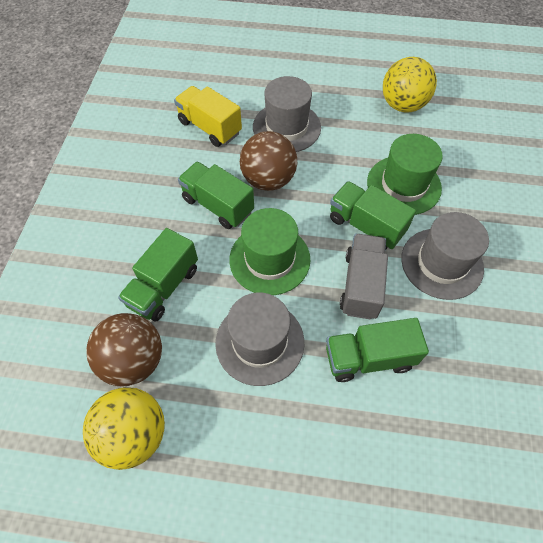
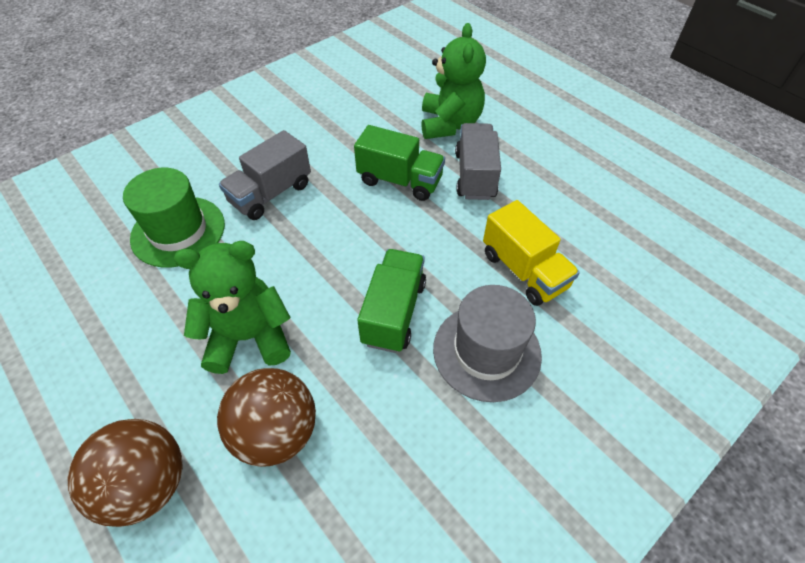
green hat: [229,208,310,295] [367,134,443,215] = 2 -> [123,168,225,268] = 1
green teddy bear: none = 0 -> [174,241,291,374] [421,23,486,139] = 2
green truck: [118,228,198,322] [178,162,254,229] [326,318,429,382] [330,181,416,249] = 4 -> [354,125,445,201] [357,249,426,353] = 2
grey hat: [215,292,304,386] [253,76,321,152] [401,212,489,300] = 3 -> [433,285,542,402] = 1
grey truck: [340,234,388,319] = 1 -> [219,130,311,220] [455,123,501,200] = 2
yellow ball: [83,387,165,470] [383,57,437,113] = 2 -> none = 0

